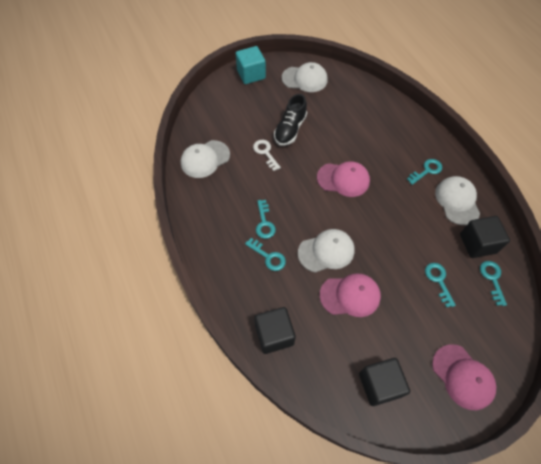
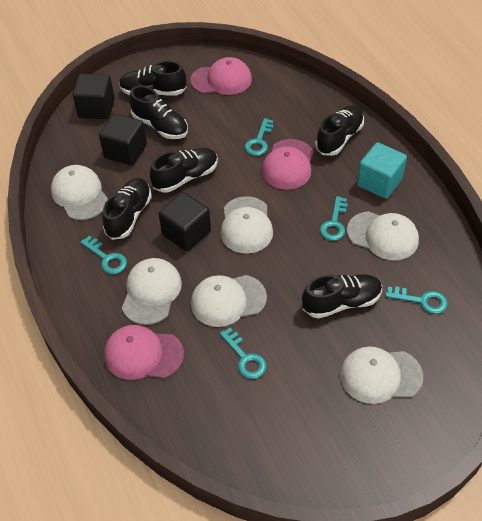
black shoe: [274,94,307,146] = 1 -> [102,178,152,240] [119,61,187,96] [129,86,188,139] [150,148,218,193] [302,274,382,319] [315,105,364,156] = 6
white cap: [181,140,230,178] [282,62,328,92] [298,229,354,273] [435,176,480,225] = 4 -> [51,165,108,220] [122,258,182,325] [191,275,267,327] [220,196,273,254] [340,346,423,404] [347,211,419,260] = 6
white key: [253,140,281,171] = 1 -> none = 0

